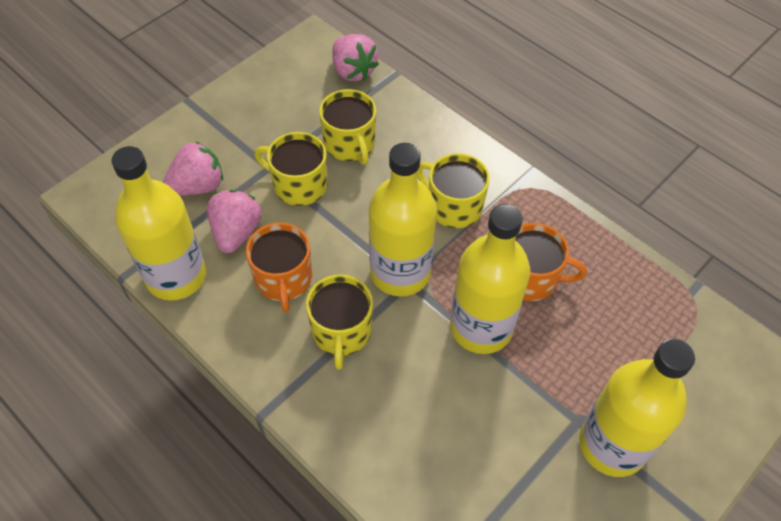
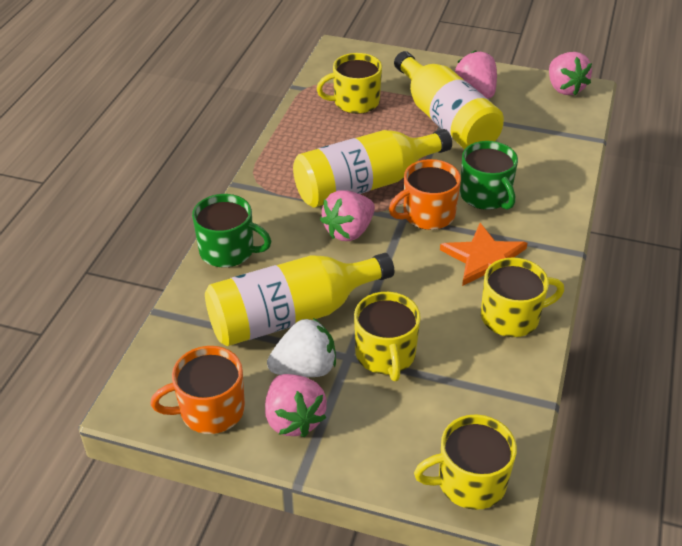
green mug: none = 0 -> [192,194,272,268] [460,141,518,210] = 2
orange star: none = 0 -> [440,223,527,286] = 1
pink strawberry: [163,141,223,196] [207,190,262,253] [332,34,379,81] = 3 -> [265,374,327,437] [320,190,375,241] [455,50,497,99] [549,52,592,95] = 4
white strawberry: none = 0 -> [267,318,336,377] = 1
yellow bottle: [111,146,206,301] [369,143,437,297] [450,204,530,354] [579,339,695,477] = 4 -> [205,253,395,346] [293,129,452,208] [394,51,504,149] = 3

